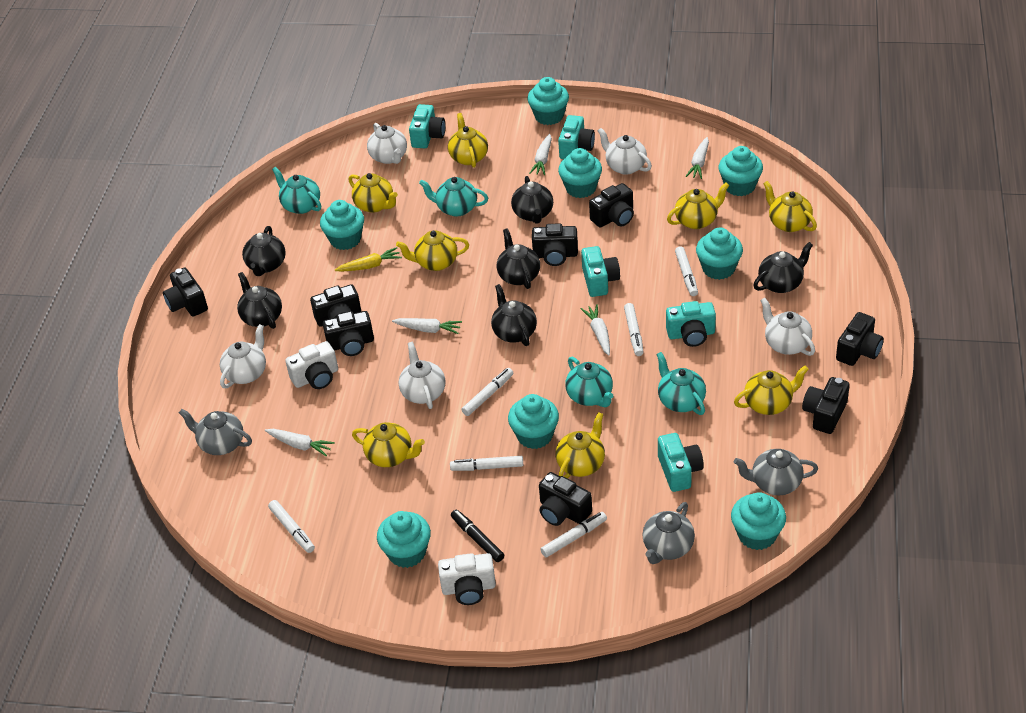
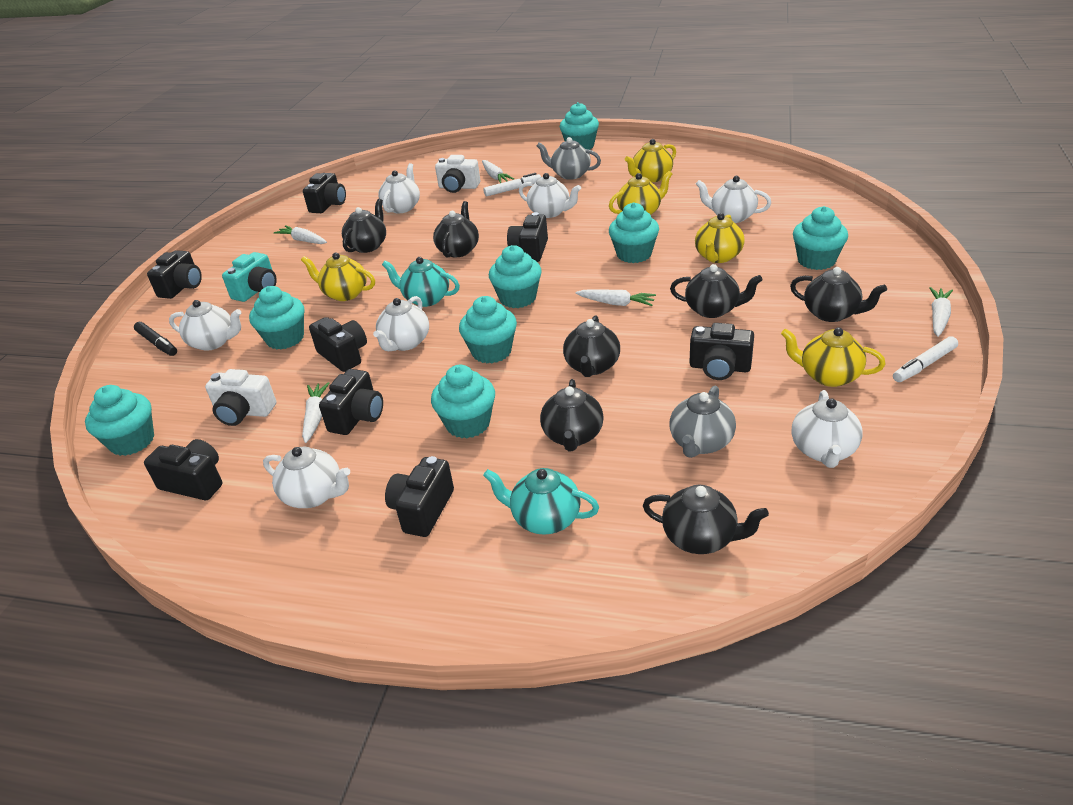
black teapot: [237,272,282,329] [242,226,286,276] [491,284,537,346] [497,228,540,289] [511,176,553,224] [753,242,813,293] = 6 -> [342,199,386,253] [433,201,479,258] [540,379,604,451] [563,316,620,377] [643,485,769,554] [670,264,763,318] [790,267,887,322] = 7
grey teapot: [179,409,252,455] [642,502,695,564] [734,449,818,495] = 3 -> [537,137,601,180] [670,386,736,458] = 2
turquoise camera: [409,104,445,148] [558,115,595,159] [581,246,620,297] [658,433,704,492] [666,301,716,347] = 5 -> [222,252,277,302] = 1
turquoise teapot: [272,167,321,214] [419,177,488,217] [565,357,613,407] [656,352,706,415] = 4 -> [382,257,460,307] [483,468,599,535] = 2
white marker: [268,500,315,553] [450,456,523,471] [462,368,513,416] [540,512,607,557] [624,303,644,356] [675,246,698,296] = 6 -> [483,173,541,196] [893,336,958,382] = 2
white teapot: [220,324,266,388] [367,123,407,164] [399,342,445,409] [597,128,652,175] [760,298,815,356] = 5 -> [169,300,241,351] [263,447,350,508] [373,296,429,351] [378,163,420,213] [519,173,581,218] [696,176,771,223] [792,390,863,468] = 7
yellow carrot: [335,247,402,272] = 1 -> none = 0
yellow teapot: [349,173,398,213] [352,422,425,467] [396,230,469,271] [448,113,488,168] [556,412,605,478] [667,183,729,229] [734,366,809,415] [763,181,817,232] = 8 -> [301,252,375,301] [609,171,672,215] [625,139,676,182] [695,213,745,263] [781,327,885,387] = 5

